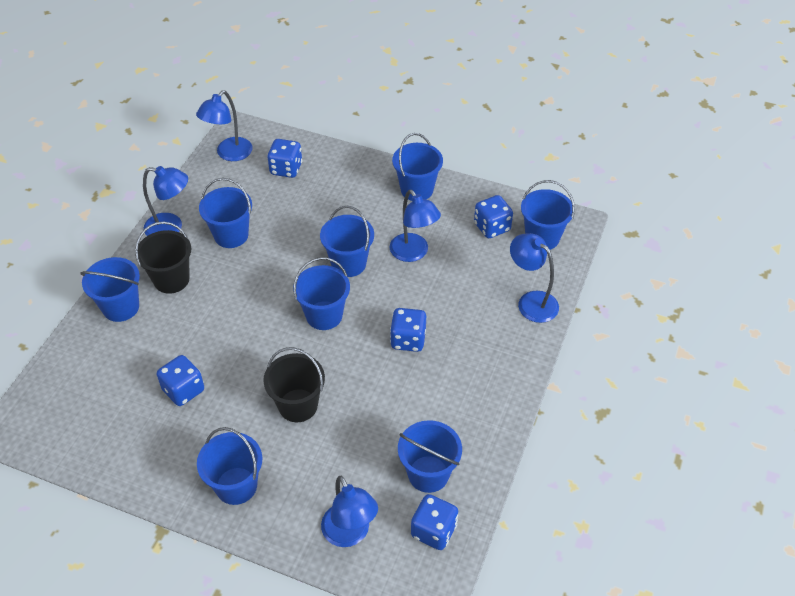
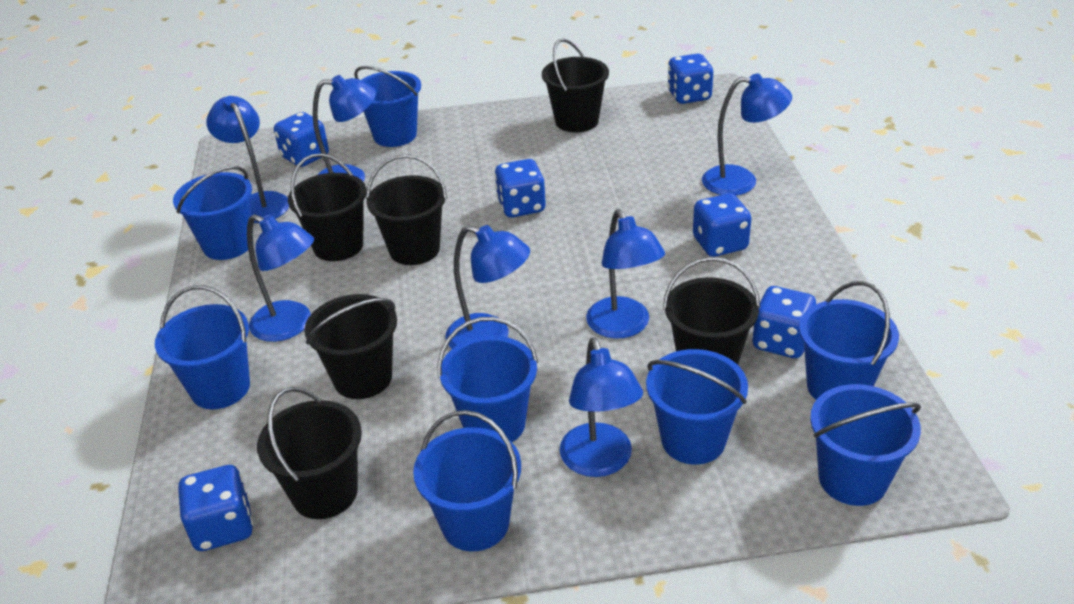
black bucket: [135,222,191,294] [263,347,325,422] = 2 -> [257,387,362,519] [288,153,367,261] [305,294,397,399] [366,154,447,265] [542,39,609,132] [663,257,760,365] = 6
blue dice: [157,355,204,406] [267,139,302,178] [390,308,426,352] [411,494,458,550] [474,195,513,238] = 5 -> [178,465,253,551] [274,112,329,167] [494,159,546,218] [667,54,713,104] [693,193,751,257] [752,286,816,358] = 6
blue lamp: [143,166,188,236] [196,90,253,161] [321,476,378,547] [390,190,441,262] [510,233,559,323] = 5 -> [206,96,289,223] [247,214,314,342] [313,75,376,182] [445,225,530,349] [560,338,643,477] [586,209,665,339] [702,73,792,196] = 7

